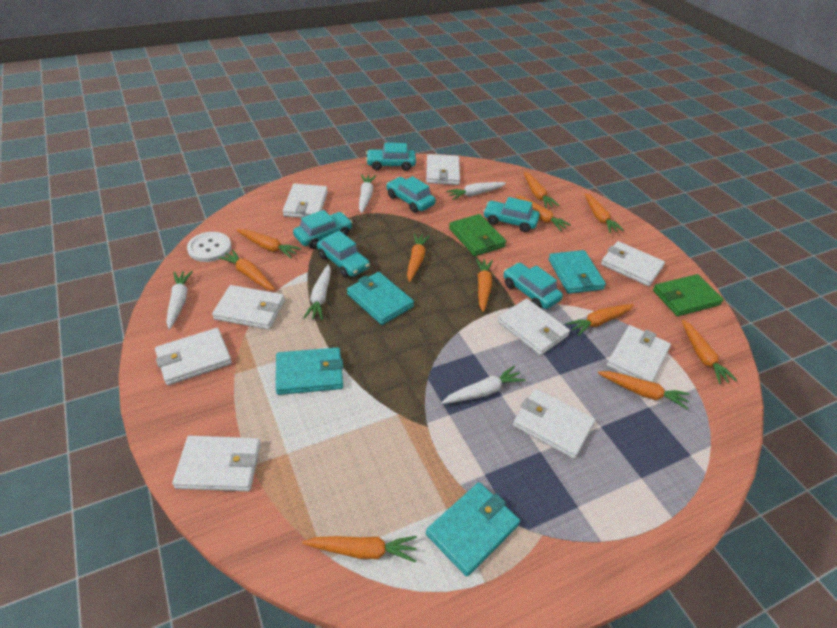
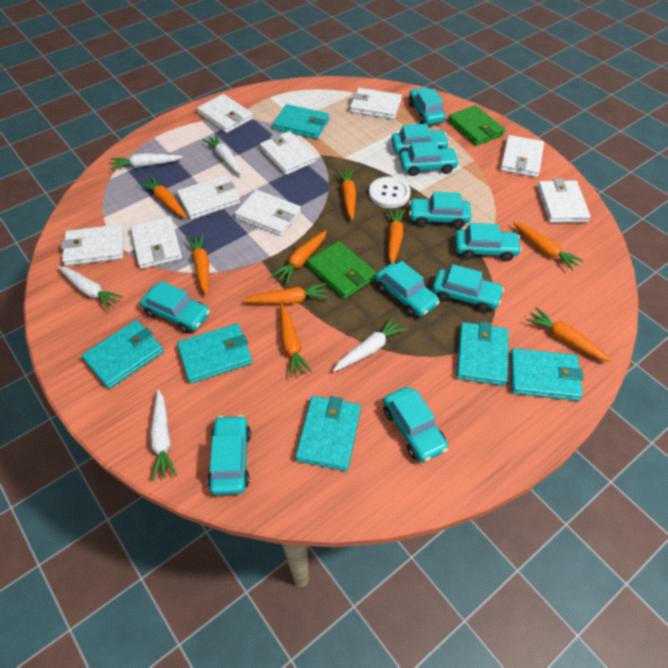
orange carrot: [218,249,275,290] [236,229,301,259] [302,536,417,562] [407,233,430,282] [476,258,493,312] [516,195,571,231] [524,171,559,208] [566,304,634,336] [584,193,624,233] [598,371,689,409] [682,320,737,384] = 11 -> [138,176,187,218] [185,234,209,295] [243,283,329,304] [271,230,327,284] [280,303,312,377] [336,168,356,220] [388,208,406,263] [513,222,584,271] [526,307,612,362] = 9
turquoise car: [293,210,353,249] [317,231,370,278] [366,143,416,171] [386,176,436,213] [483,197,540,232] [503,263,563,309] = 6 -> [140,281,210,333] [207,415,251,495] [375,261,440,317] [383,387,448,462] [391,124,449,154] [400,141,459,176] [409,87,446,125] [409,192,471,228] [432,264,504,312] [455,223,522,261] = 10
turquoise wallet: [276,347,343,395] [347,272,414,325] [426,482,520,577] [549,250,606,294] = 4 -> [81,320,164,389] [177,323,252,384] [273,104,329,139] [295,396,361,471] [456,322,508,386] [510,348,583,401] = 6

